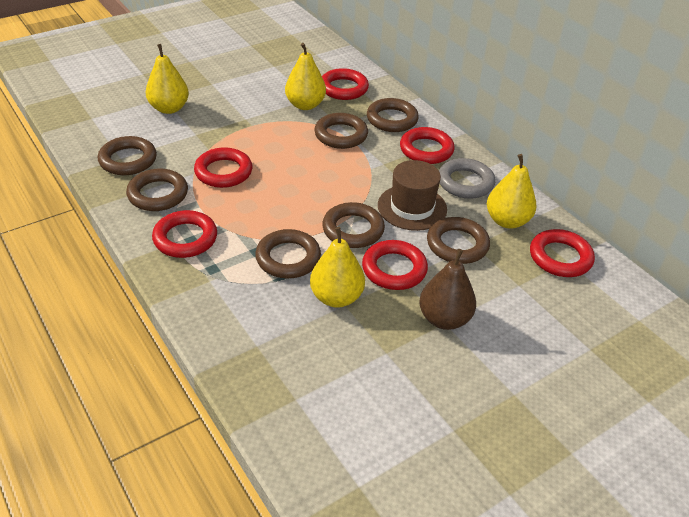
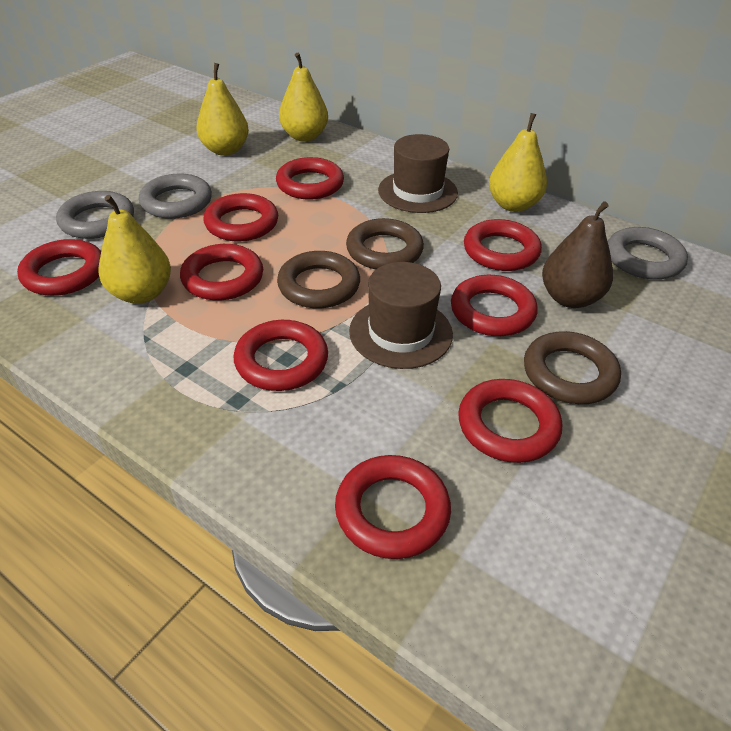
brown hat: [378,160,447,231] = 1 -> [349,262,453,369] [378,134,458,213] = 2
brown ring: [98,136,157,175] [126,169,188,211] [255,229,321,278] [314,113,368,149] [322,202,385,248] [367,98,419,132] [427,217,490,264] = 7 -> [277,251,360,308] [346,218,424,269] [524,331,621,404] = 3
grey ring: [439,158,495,199] = 1 -> [56,191,134,239] [139,173,212,219] [607,227,688,280] = 3
red ring: [152,210,217,258] [194,148,252,188] [322,68,369,100] [362,240,428,290] [400,127,454,164] [530,229,595,277] = 6 -> [17,239,101,296] [180,244,263,300] [203,193,278,241] [234,320,328,391] [276,157,344,200] [335,455,451,559] [451,275,538,336] [458,379,562,463] [464,219,542,271] = 9

